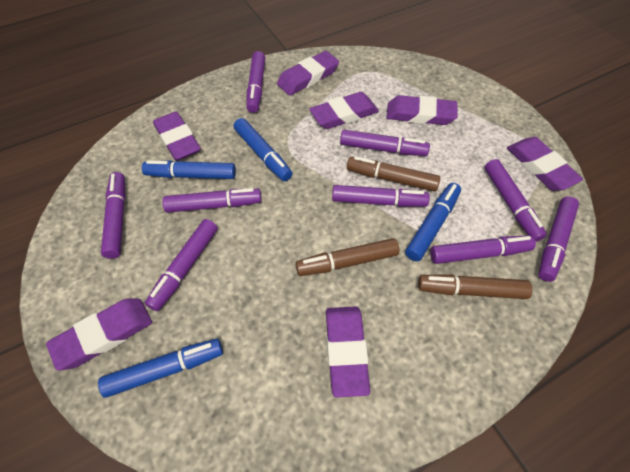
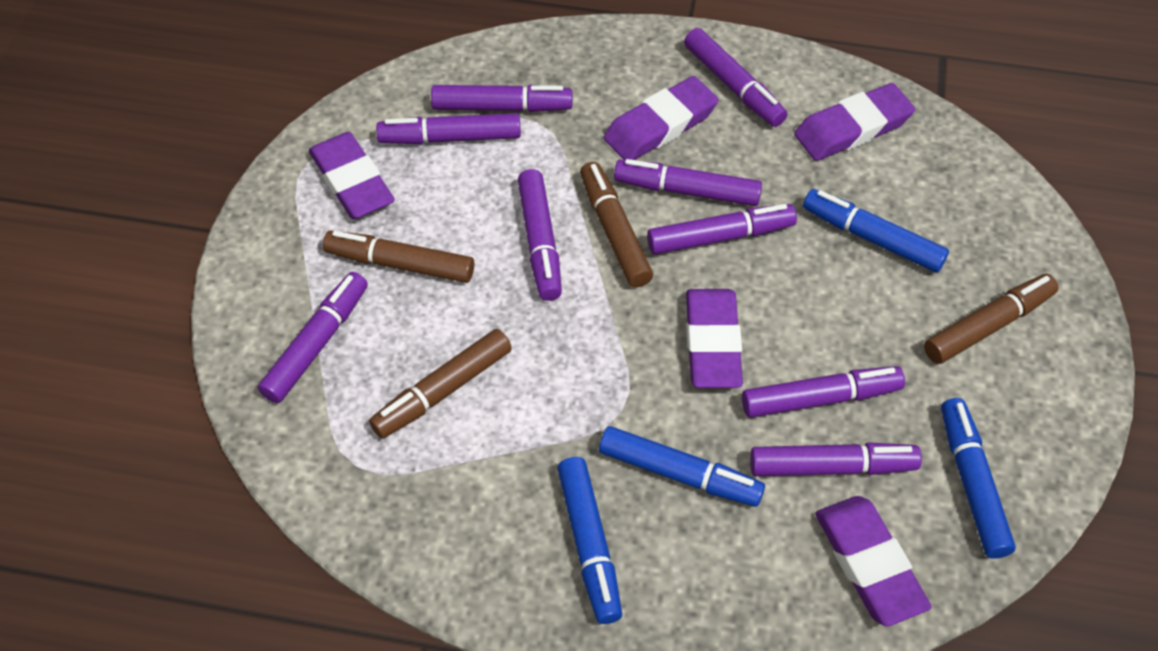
brown marker: [295,238,399,276] [347,156,440,192] [418,274,532,299] = 3 -> [323,230,474,283] [369,329,512,439] [580,162,653,288] [924,274,1059,364] = 4
purple eraser: [46,299,152,370] [153,111,201,161] [277,51,339,96] [310,92,379,129] [326,306,370,398] [386,95,458,125] [507,137,583,191] = 7 -> [309,132,395,219] [604,76,718,160] [686,289,743,388] [794,83,915,161] [815,496,931,626] = 5

